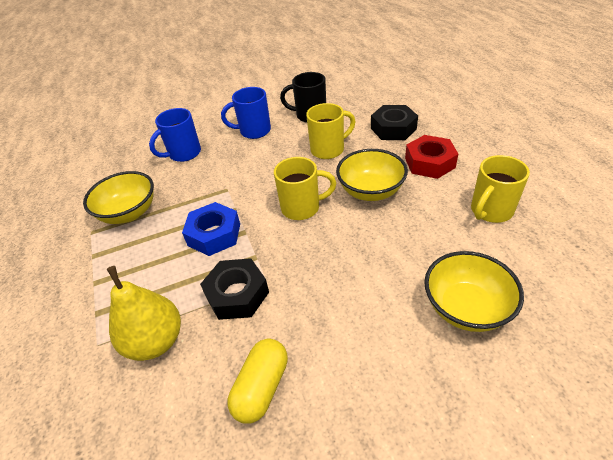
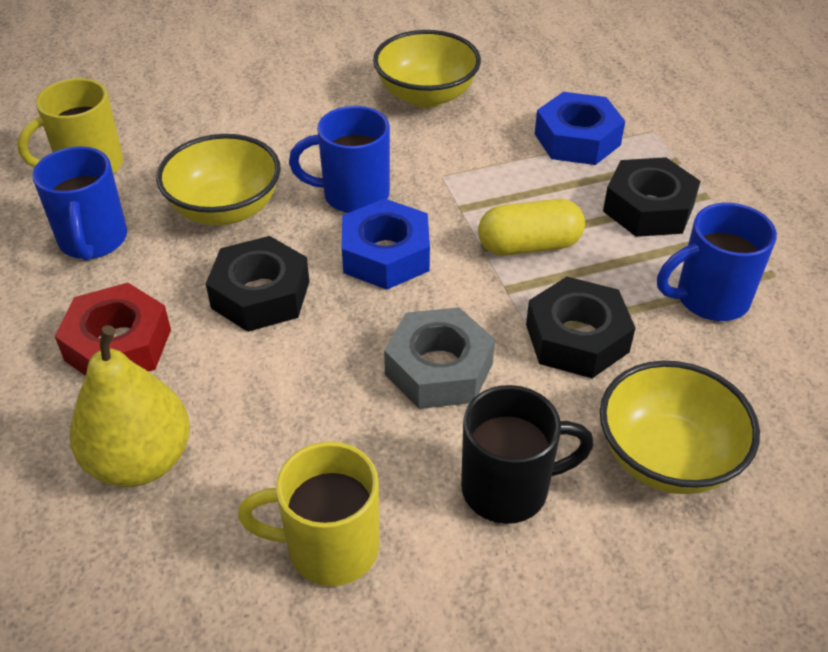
black nut: [200,258,269,320] [371,105,418,140] = 2 -> [206,236,309,332] [526,277,635,378] [603,157,701,237] = 3
blue mug: [149,108,201,162] [221,87,271,139] = 2 -> [32,146,127,261] [289,106,390,213] [657,203,777,321] = 3
blue nut: [182,202,240,256] = 1 -> [342,199,430,290] [535,92,625,165] = 2
grey nut: none = 0 -> [384,307,495,409] = 1
yellow mug: [274,157,336,220] [306,103,355,159] [471,155,530,223] = 3 -> [17,78,123,174] [238,442,379,586] = 2

